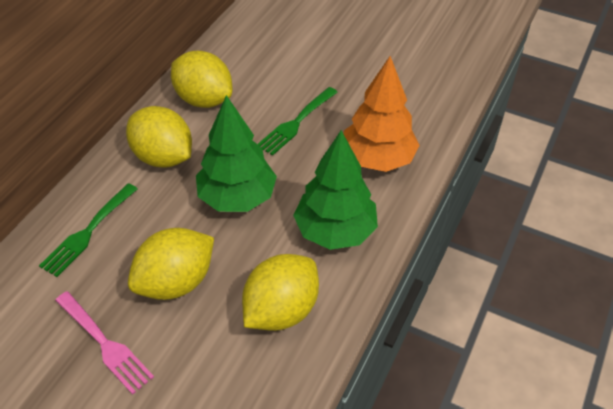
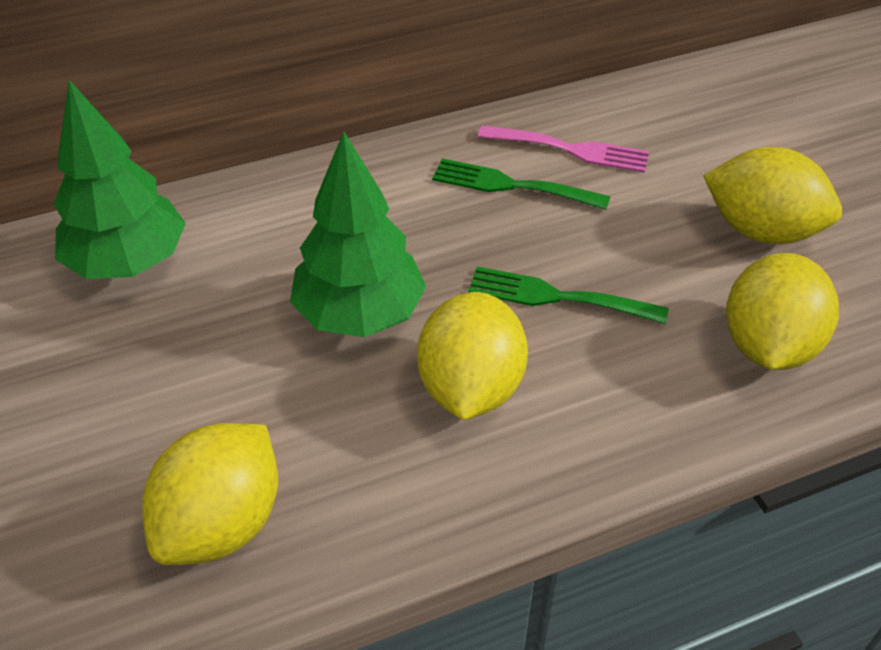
orange tree: [344,56,420,172] = 1 -> none = 0

